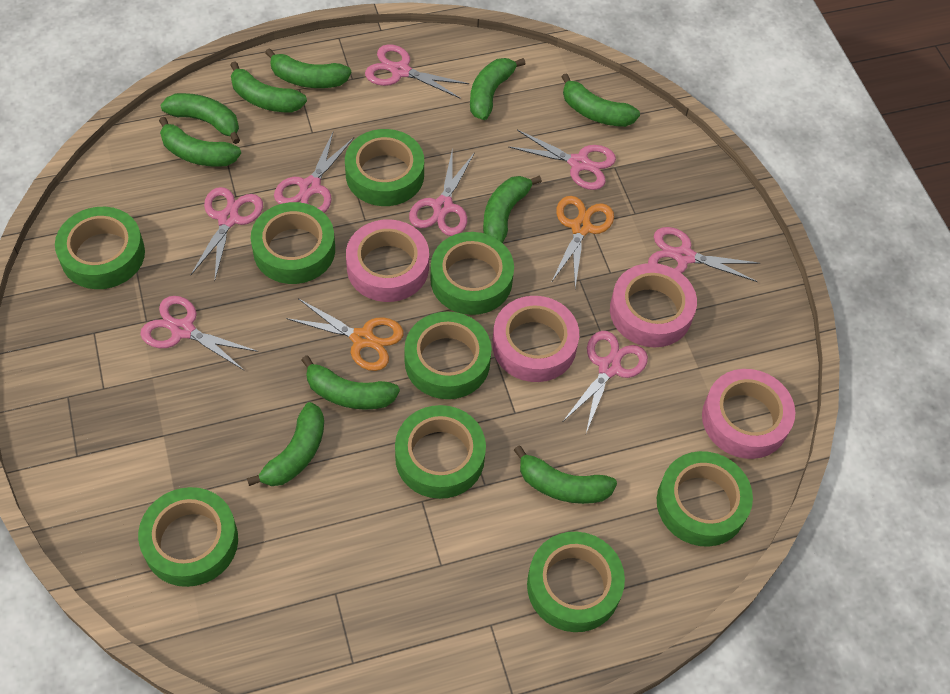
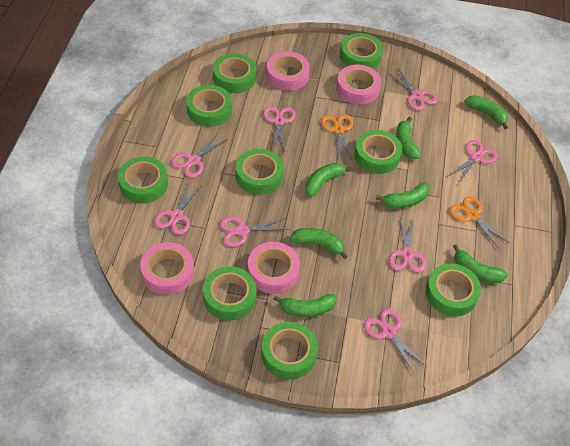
green banana: [159,117,241,167] [161,93,240,144] [231,61,307,112] [247,402,324,486] [265,48,351,88] [301,355,400,410] [470,58,526,120] [483,176,542,243] [514,445,617,504] [561,73,640,127] = 10 -> [273,294,337,317] [290,228,348,259] [305,163,352,197] [376,183,430,208] [396,117,421,159] [453,244,508,283] [464,95,508,129] = 7

